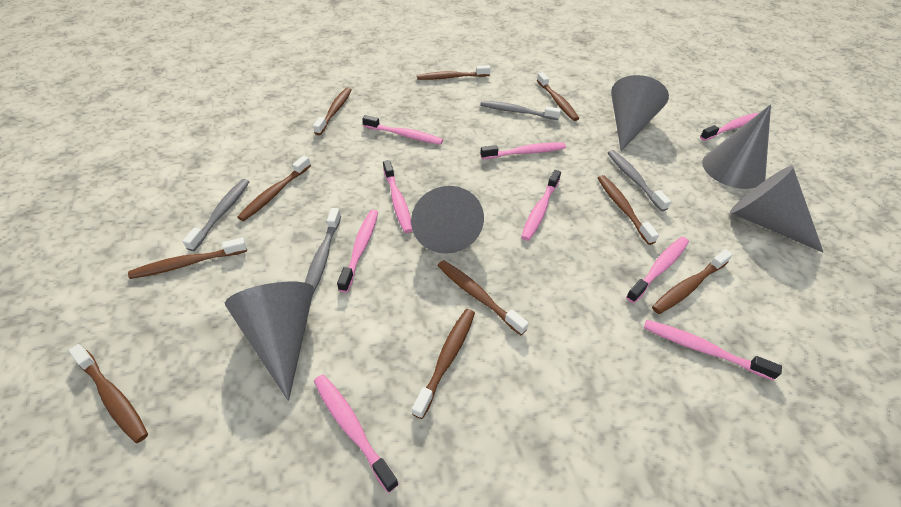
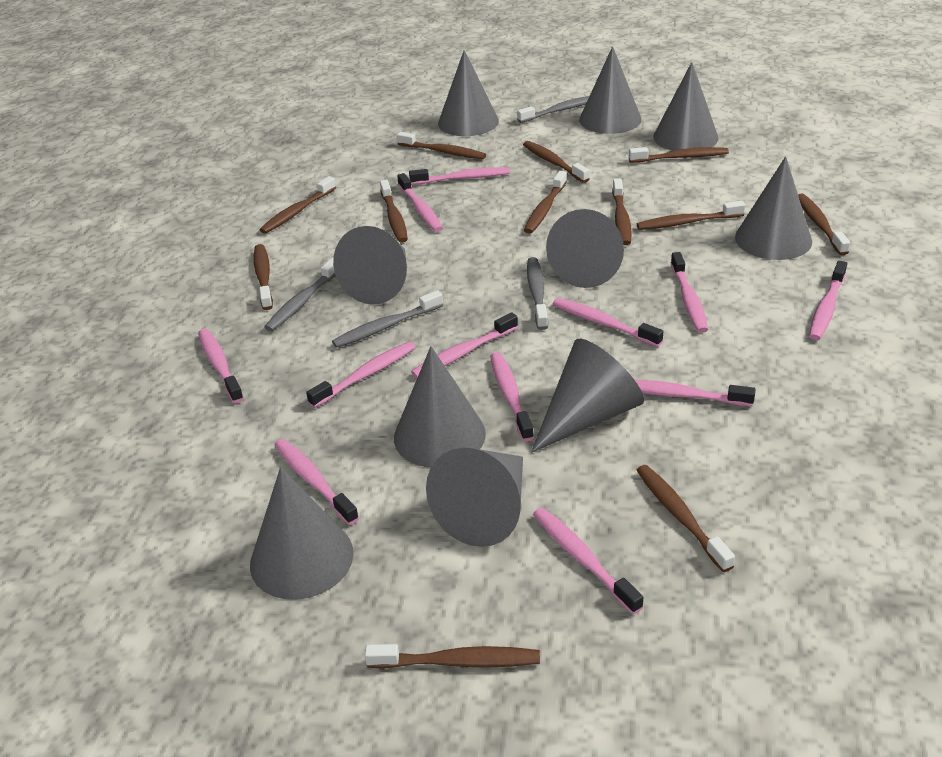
brown toothbrush: [69,344,148,443] [128,238,247,279] [237,156,311,221] [313,87,352,135] [412,309,475,419] [417,65,491,80] [438,260,529,335] [537,72,579,121] [598,175,659,245] [652,249,733,314] = 10 -> [254,244,273,310] [260,176,336,234] [365,644,540,669] [380,179,408,243] [397,132,486,159] [523,141,590,183] [524,171,567,234] [612,179,632,245] [629,147,729,163] [637,201,745,230] [637,465,735,572] [798,193,850,255] = 12
grey cone: [225,282,314,401] [411,186,484,254] [611,75,669,151] [702,104,771,189] [730,166,823,252] = 5 -> [250,467,354,600] [333,226,407,305] [394,346,486,468] [426,448,523,547] [438,50,499,136] [531,339,644,452] [546,209,624,288] [579,46,641,134] [653,62,718,151] [735,156,812,260] = 10
pink toothbrush: [314,374,399,493] [337,210,378,293] [362,115,443,145] [383,160,413,233] [480,143,566,159] [521,170,561,241] [626,237,689,303] [644,320,782,380] [700,113,759,141] = 9 -> [198,329,244,403] [275,439,359,525] [306,341,415,408] [397,173,443,232] [409,167,510,185] [411,312,518,378] [490,352,534,442] [533,508,643,614] [553,298,663,347] [635,380,756,406] [671,252,708,333] [809,261,847,340] = 12

